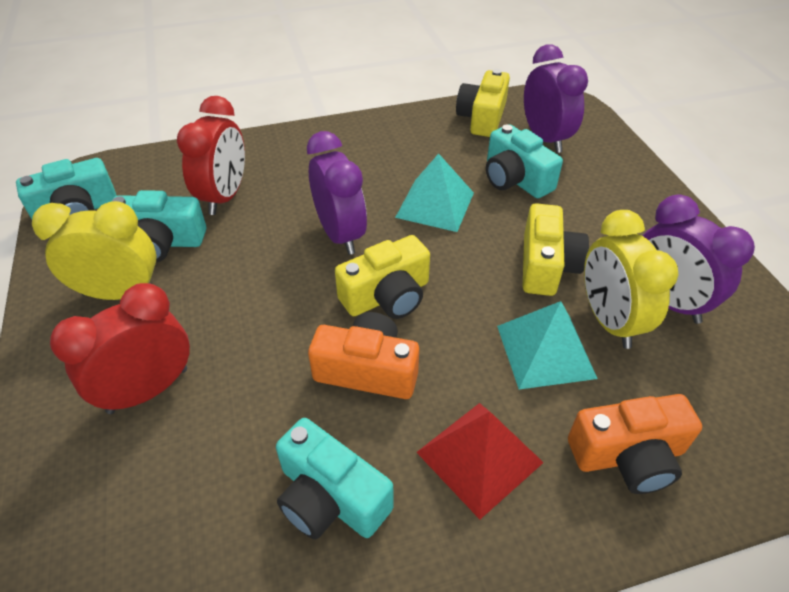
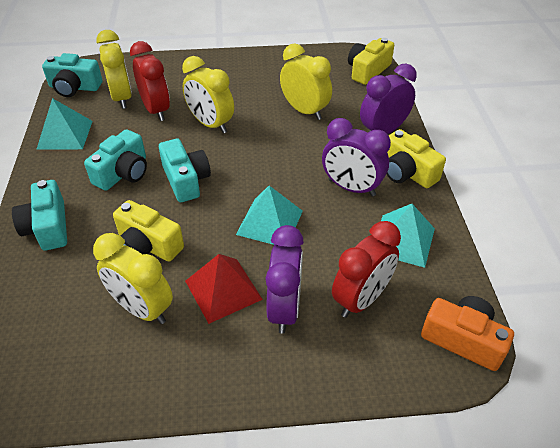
orange camera: [308,312,419,399] [568,394,702,494] = 2 -> [421,296,514,371] = 1
turquoise pyramid: [395,153,474,232] [497,301,598,390] = 2 -> [36,98,93,150] [236,186,303,245] [381,204,435,268] = 3
yellow clock: [32,201,156,300] [584,210,678,349] = 2 -> [93,233,173,324] [96,30,132,109] [182,56,234,134] [280,43,332,120] = 4

